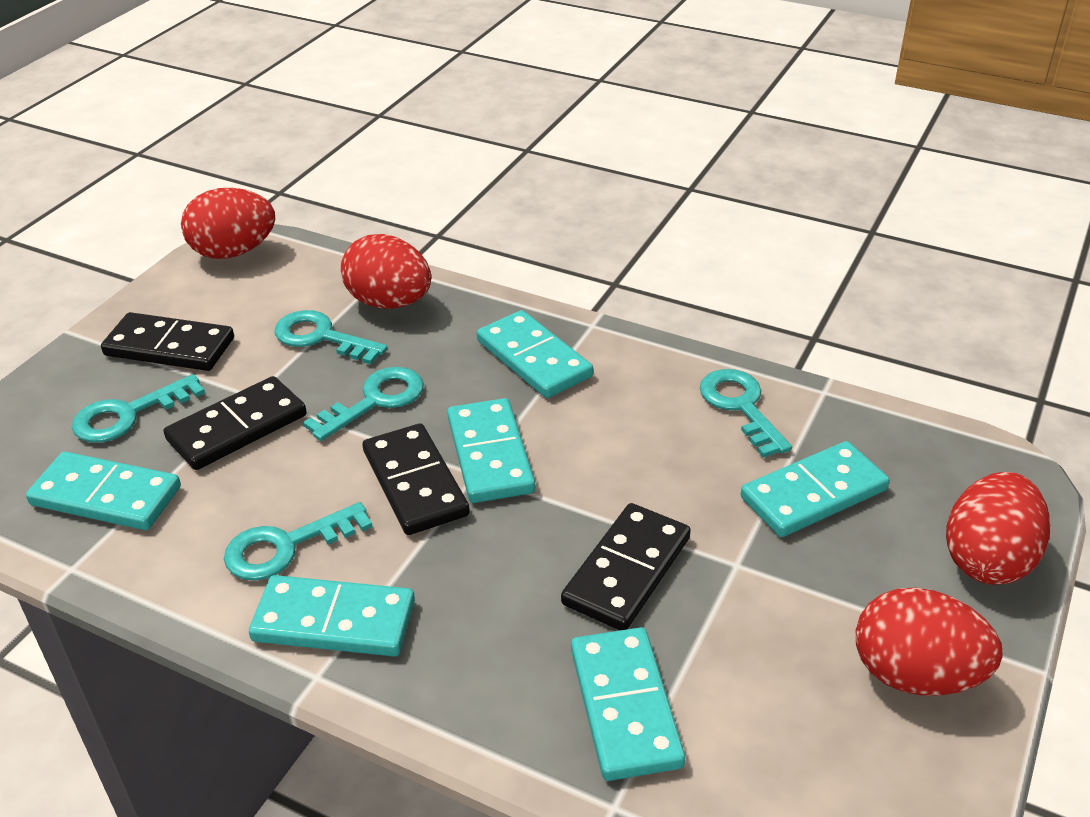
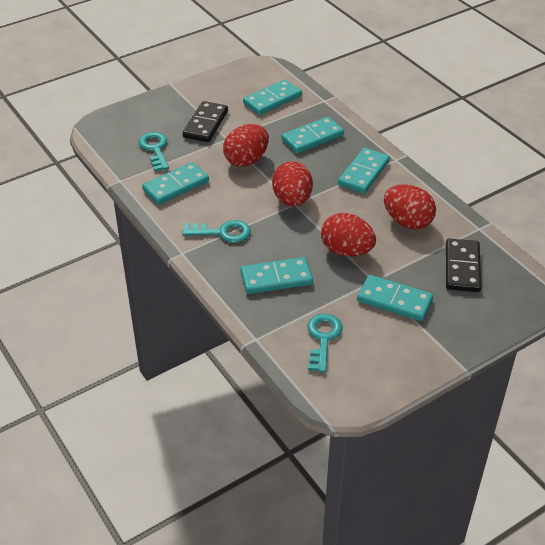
black domino: [101,312,234,371] [164,376,307,470] [363,423,470,535] [561,503,691,630] = 4 -> [183,101,228,142] [446,239,481,292] = 2
turquoise key: [72,374,205,443] [224,502,373,581] [274,310,388,365] [303,367,424,441] [700,369,792,458] = 5 -> [138,132,169,171] [183,220,251,243] [307,314,343,373] = 3

